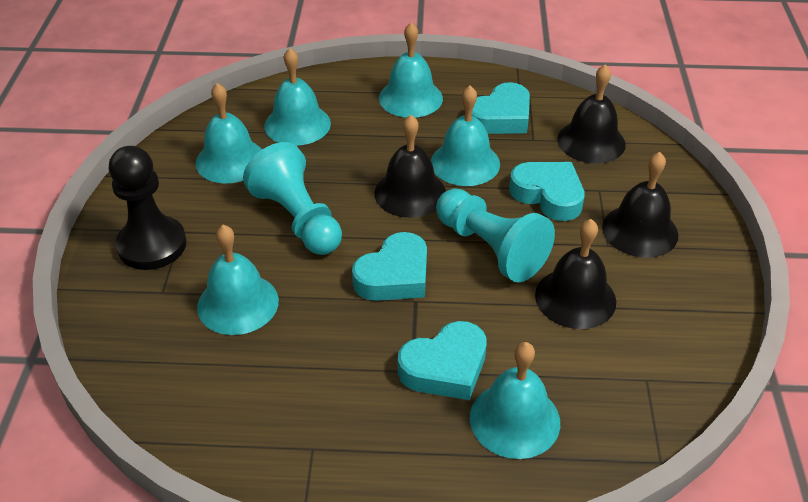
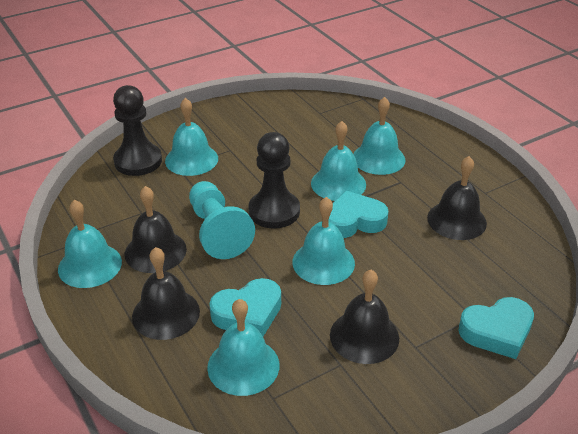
black pawn: [109,146,187,270] = 1 -> [113,85,162,176] [248,132,300,229] = 2
turquoise heart: [352,232,427,301] [398,321,487,400] [472,82,530,134] [509,162,585,221] = 4 -> [209,278,281,336] [328,190,389,238] [458,297,534,359] = 3
turquoise pawn: [243,142,342,255] [436,188,555,282] = 2 -> [189,181,255,259] = 1

